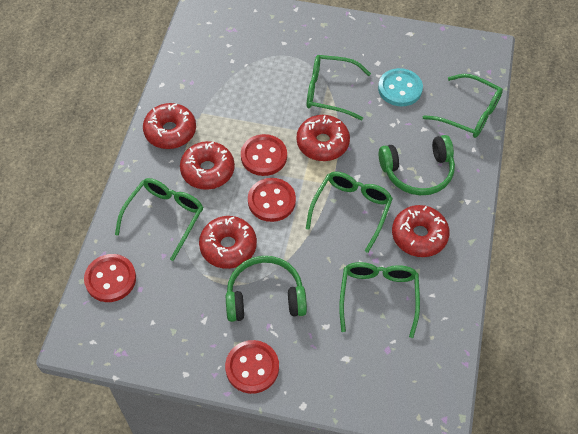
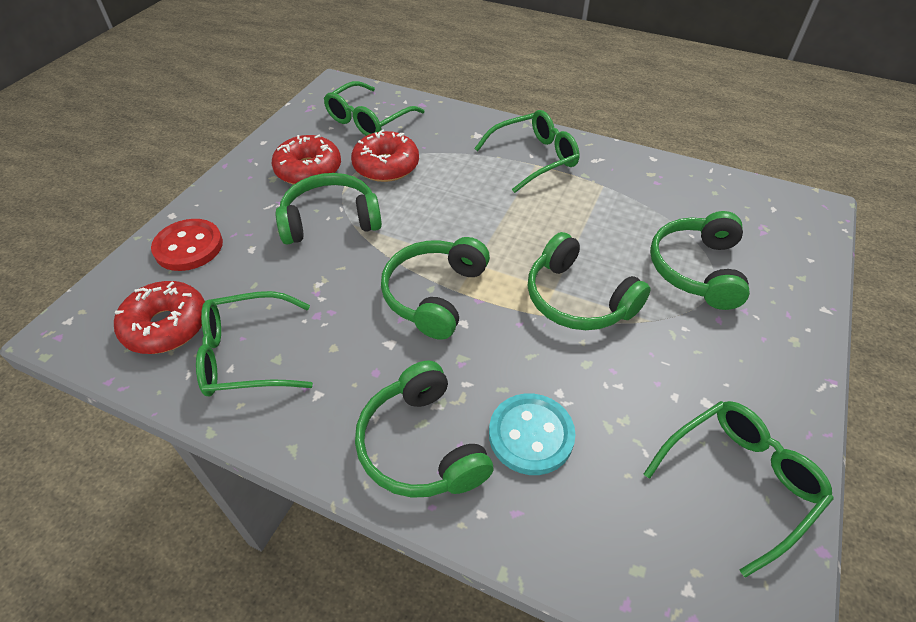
green glasses: [115,178,203,261] [306,172,393,253] [307,55,371,120] [339,262,420,338] [423,74,503,138] = 5 -> [196,291,313,397] [324,81,425,136] [474,110,580,193] [644,401,834,578] = 4
green headphones: [226,256,307,322] [379,135,455,195] = 2 -> [275,173,382,245] [355,361,494,498] [381,237,490,340] [528,232,651,330] [650,211,750,310] = 5
red button: [84,254,136,302] [225,340,279,394] [241,134,287,176] [248,178,296,222] = 4 -> [151,219,223,271] = 1
red donut: [143,103,196,149] [180,141,235,190] [199,216,257,269] [296,115,350,161] [392,205,450,257] = 5 -> [114,281,205,354] [272,134,341,185] [351,130,419,182] = 3

